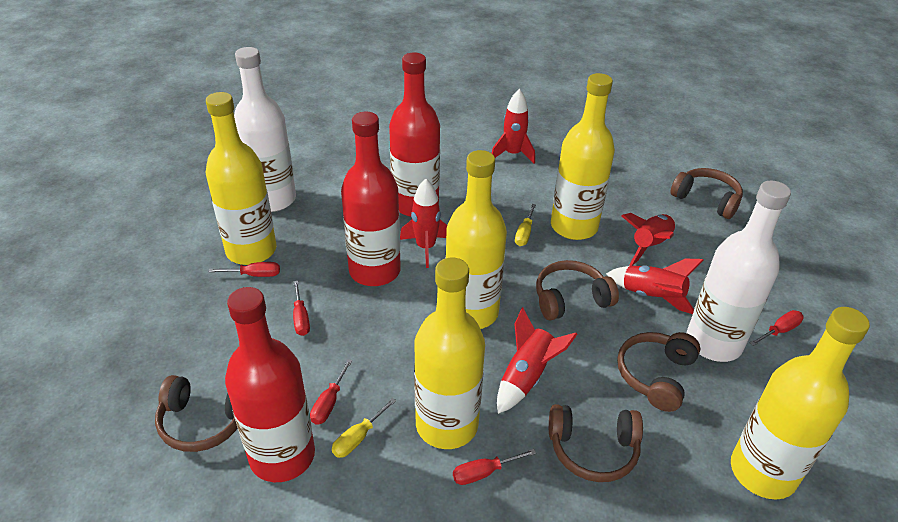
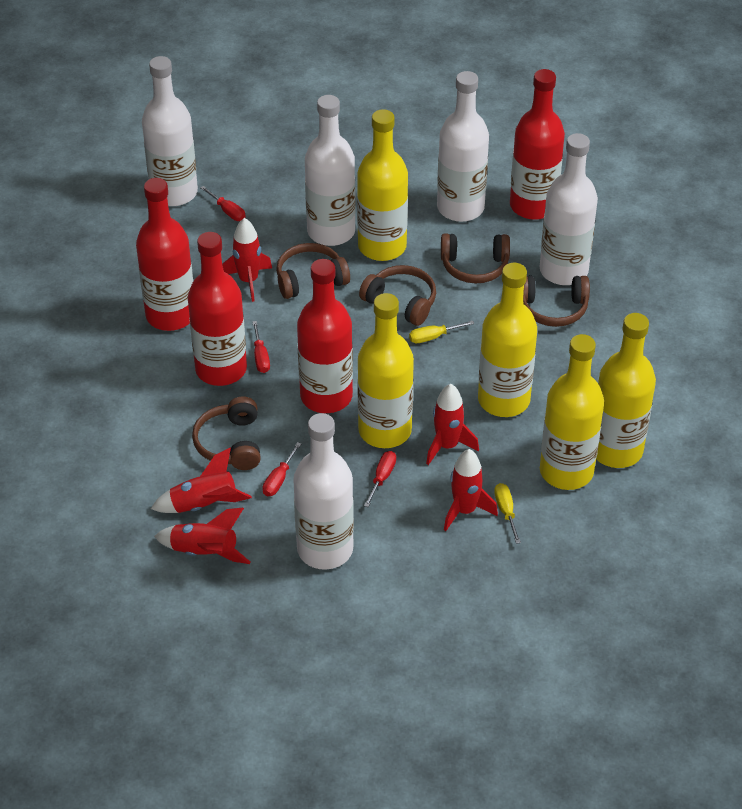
red bottle: [225,287,315,482] [341,112,401,286] [389,52,440,217] = 3 -> [136,178,193,331] [188,232,247,386] [297,259,353,413] [510,69,565,220] = 4
red screwdriver: [209,262,280,277] [293,281,310,336] [310,359,352,425] [453,449,536,485] [750,310,804,346] = 5 -> [201,186,246,221] [252,321,270,373] [262,442,301,496] [364,451,396,507] = 4
white bottle: [234,47,296,212] [687,181,791,362] = 2 -> [142,56,198,206] [293,413,354,570] [305,95,356,246] [437,71,489,222] [540,133,598,285] = 5

